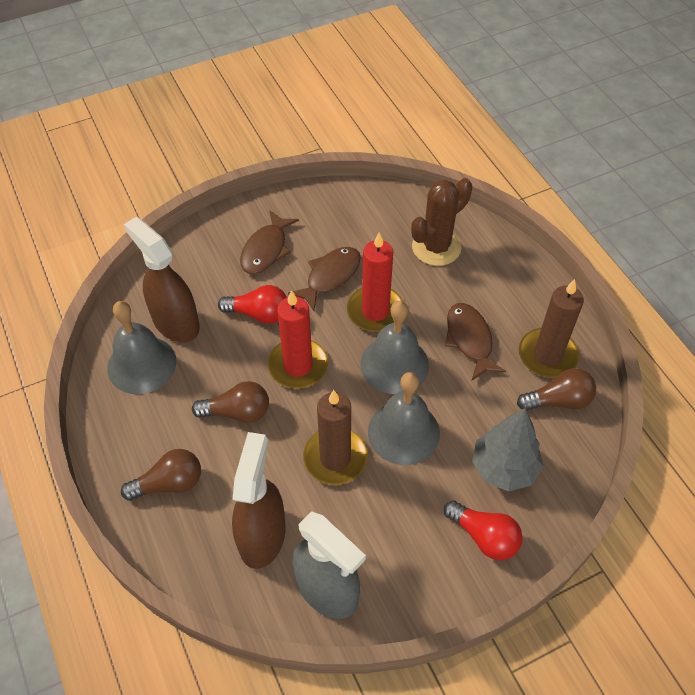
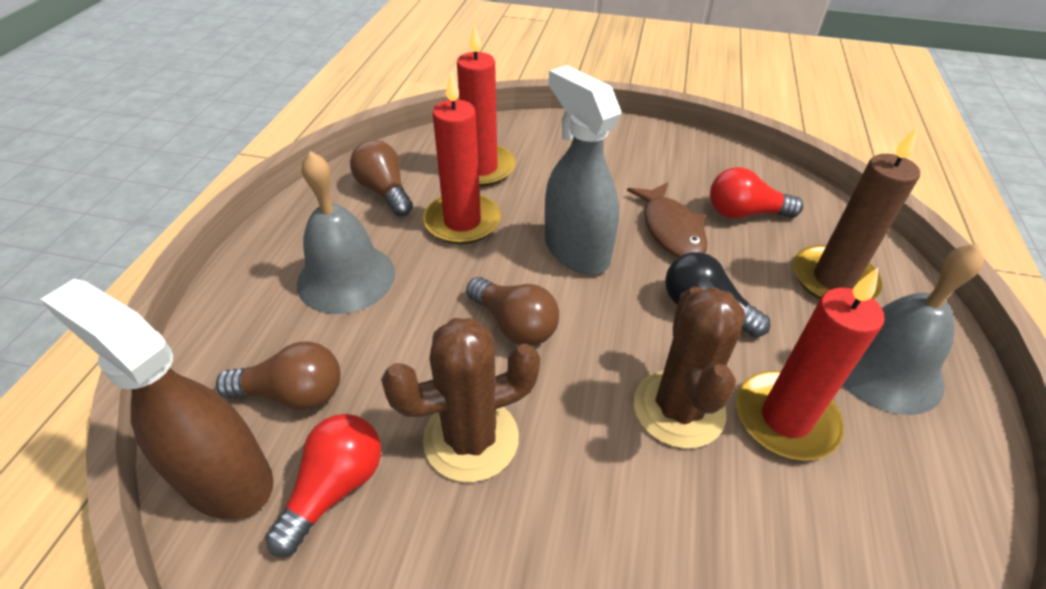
black light bulb: none = 0 -> [665,252,770,337] = 1
brown cactus: [411,178,472,266] = 1 -> [381,318,540,482] [634,287,745,449] = 2
brown candle: [303,390,368,485] [519,279,584,378] = 2 -> [793,127,920,299] = 1
brown fish: [240,210,299,274] [288,247,361,311] [445,303,506,380] = 3 -> [627,182,707,257] = 1
brown spray bottle: [124,217,200,342] [232,432,285,569] = 2 -> [41,279,273,519] = 1
grey bell: [107,301,177,394] [360,301,429,394] [368,372,440,465] = 3 -> [297,151,395,314] [843,243,984,415] = 2
grey tree: [472,408,544,491] = 1 -> none = 0
red candle: [268,290,328,389] [347,232,403,332] = 2 -> [423,72,501,244] [457,24,516,187] [736,268,884,460] = 3

